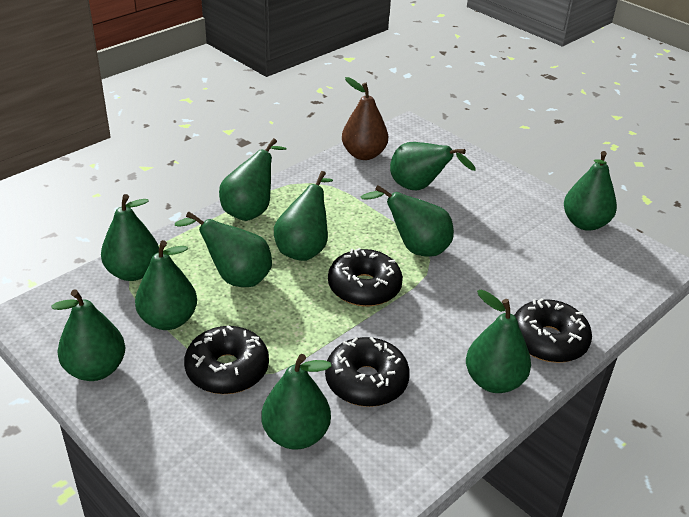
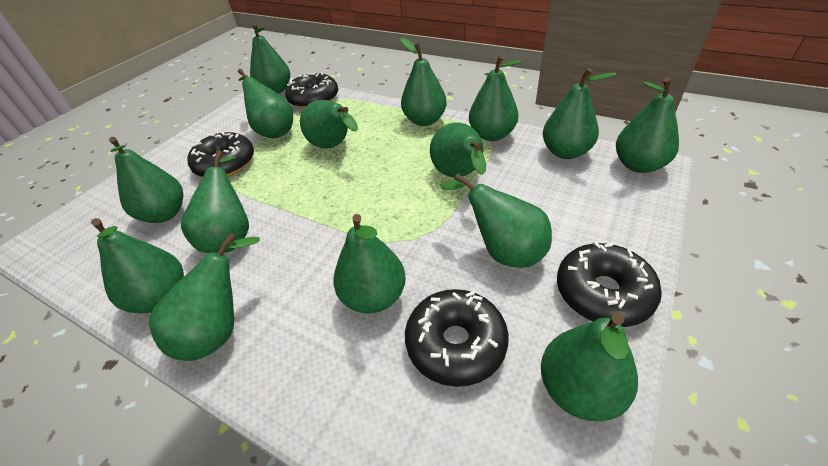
brown pear: [342,77,388,160] = 1 -> none = 0
green pear: [51,289,125,381] [101,194,159,281] [135,240,197,330] [175,212,272,287] [219,138,287,221] [261,354,332,450] [274,171,333,261] [361,185,454,257] [390,142,476,190] [466,289,531,393] [564,151,617,231] = 11 -> [91,218,184,313] [109,137,184,223] [149,233,260,361] [181,150,249,253] [238,69,293,139] [250,23,290,94] [300,100,358,148] [334,214,406,314] [400,38,447,126] [430,123,486,177] [441,174,552,268] [469,55,522,141] [541,313,638,421] [543,68,616,159] [616,77,679,173] = 15

